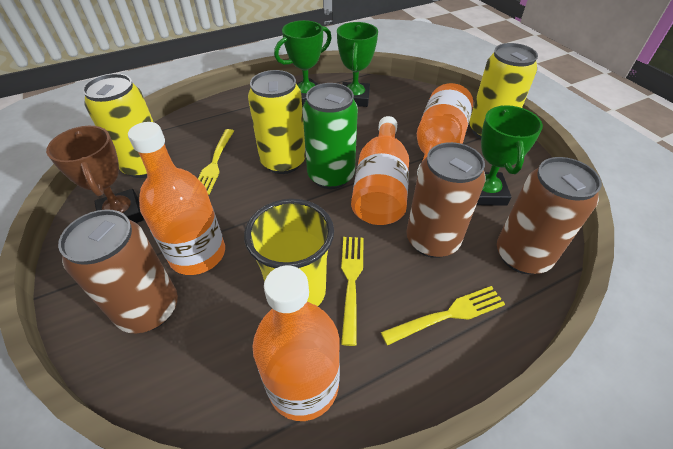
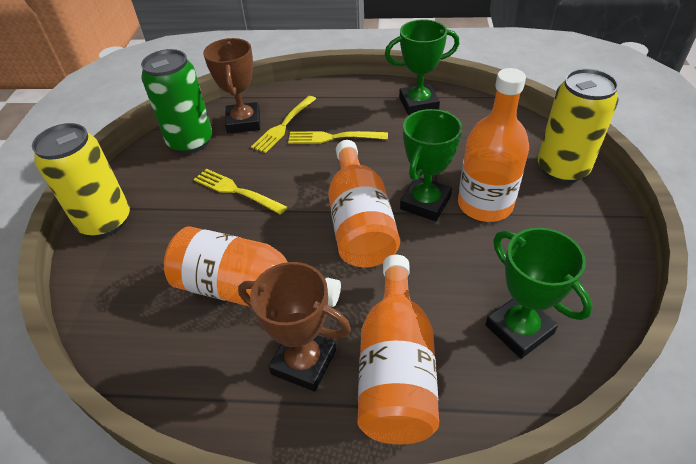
brown can: [58,209,178,333] [406,142,486,258] [497,157,602,274] = 3 -> none = 0
brown trophy: [46,126,144,223] = 1 -> [203,38,260,134] [238,262,351,392] = 2
yellow can: [82,73,153,178] [248,70,306,174] [469,43,538,139] = 3 -> [32,123,130,238] [538,69,619,183] = 2
yellow cup: [244,199,334,306] = 1 -> none = 0

